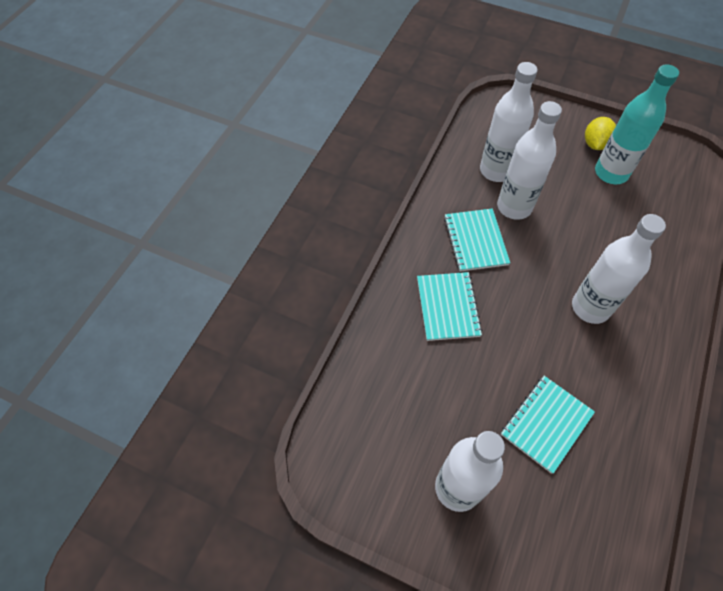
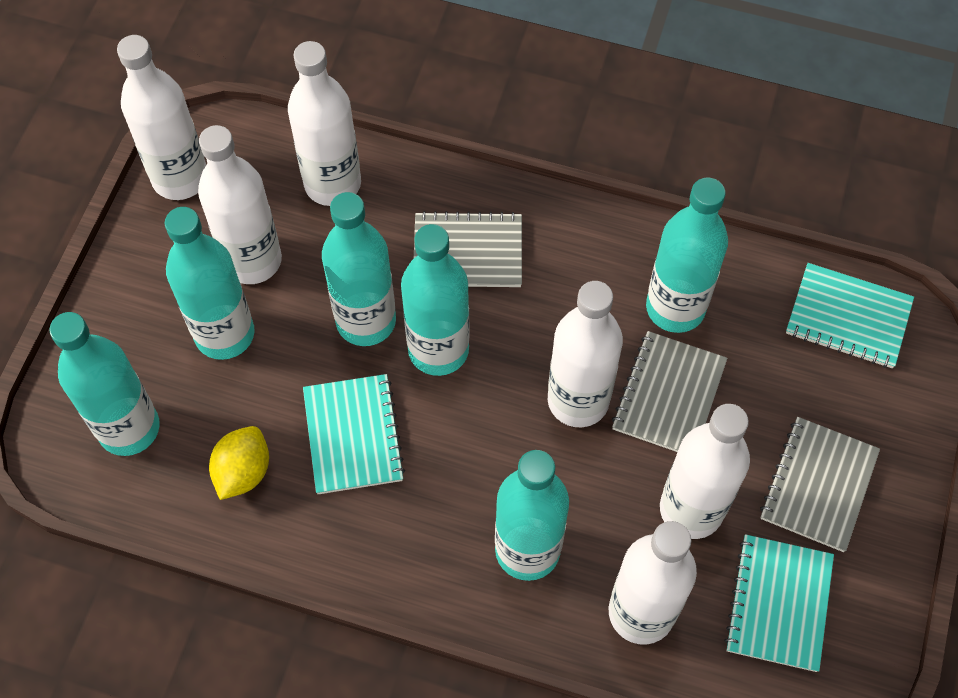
grey notebook: none = 0 -> [414,211,522,287] [612,331,728,452] [760,417,880,552] = 3
turquoise bottle: [595,64,679,184] = 1 -> [49,312,160,456] [165,207,255,360] [322,192,396,346] [401,224,470,376] [495,450,569,581] [646,178,728,333] = 6
white bottle: [435,431,505,512] [480,62,538,182] [497,101,562,220] [572,214,666,324] = 4 -> [117,35,206,200] [198,125,282,284] [288,41,361,206] [548,281,623,427] [609,521,697,645] [660,404,750,539] = 6

